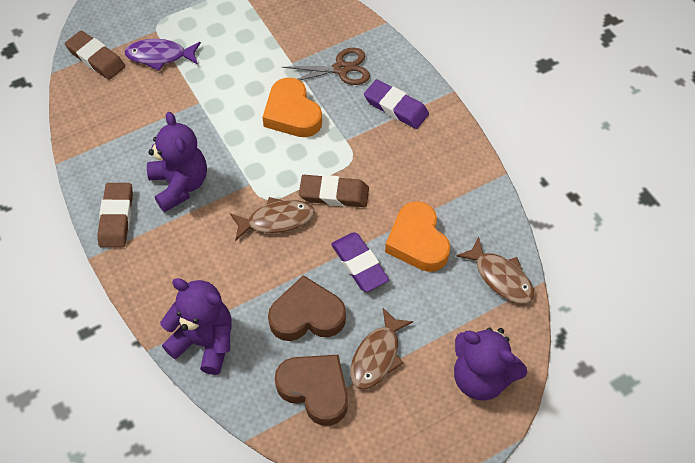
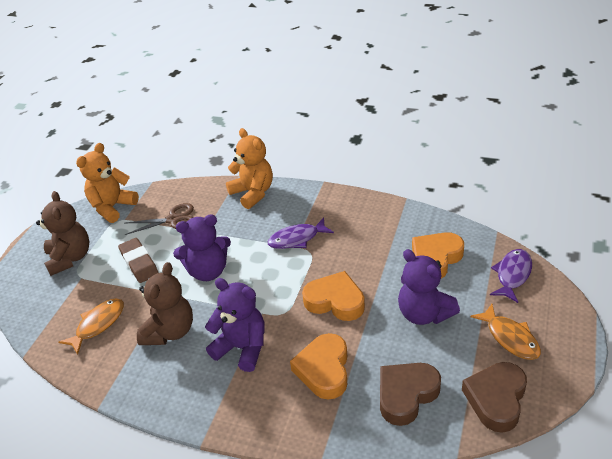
brown eraser: [65,31,125,80] [97,183,133,248] [299,175,369,207] = 3 -> [118,238,158,283] = 1
brown fish: [230,197,315,241] [350,308,413,390] [456,236,534,304] = 3 -> none = 0
brown teddy bear: none = 0 -> [36,191,89,276] [137,262,193,345] = 2
orange fish: none = 0 -> [59,299,124,355] [470,304,541,360] = 2
orange heart: [262,78,322,137] [385,201,450,272] = 2 -> [290,333,347,400] [302,271,365,321] [412,232,464,279] = 3
orange teddy bear: none = 0 -> [76,143,139,223] [226,128,273,209] = 2
purple eraser: [331,232,389,292] [364,79,429,129] = 2 -> none = 0
purple fish: [124,39,201,71] = 1 -> [268,217,334,249] [490,249,532,303] = 2

